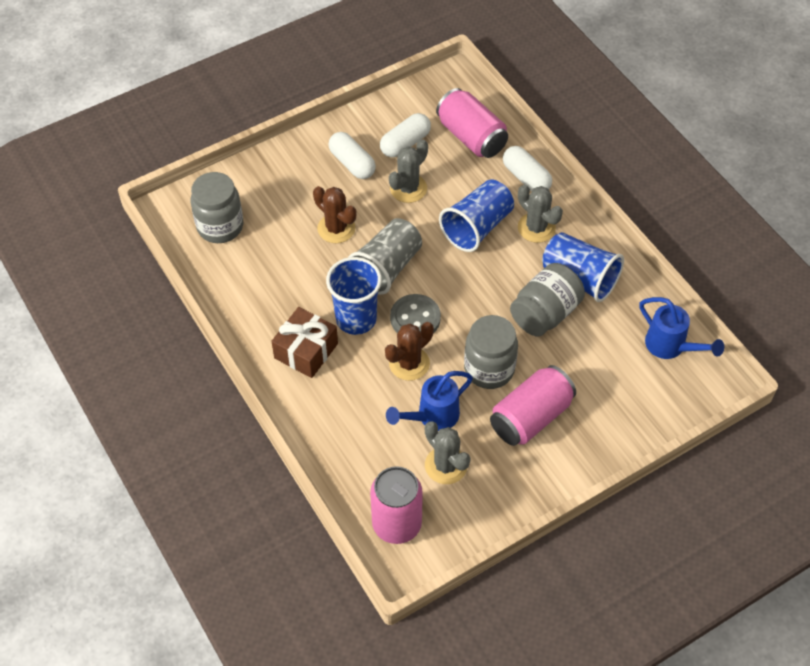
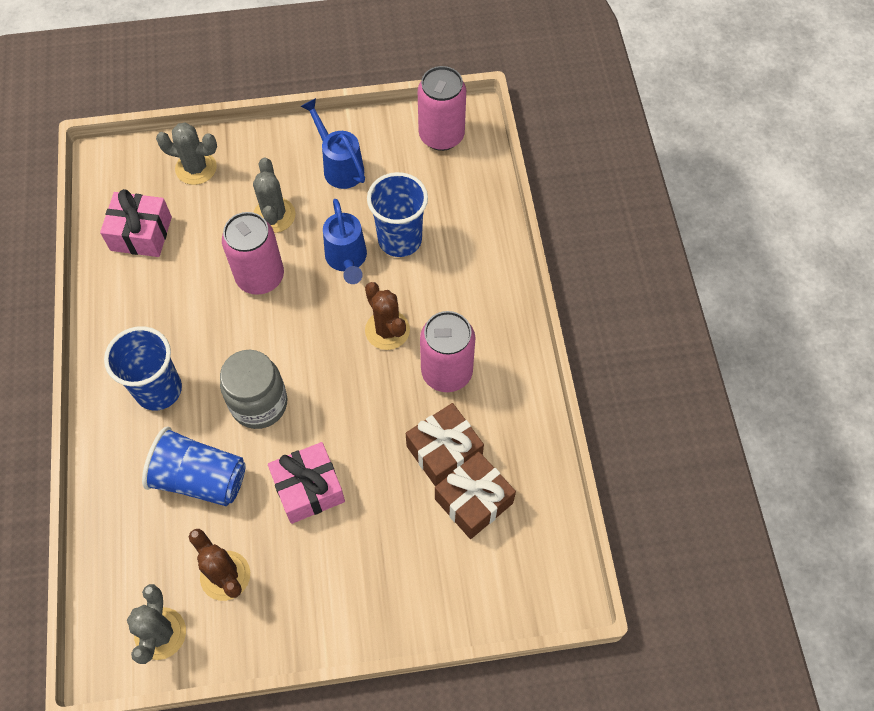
brown gift: [271,307,338,378] = 1 -> [406,403,484,486] [435,451,516,539] = 2
grey button: [390,294,441,333] = 1 -> none = 0
grey cup: [348,218,422,295] = 1 -> none = 0
grey jar: [191,172,243,243] [464,315,518,389] [510,263,585,337] = 3 -> [220,350,287,429] = 1
pink gift: none = 0 -> [100,189,172,257] [268,442,345,524] = 2
white capsule: [328,132,376,179] [380,113,431,157] [503,146,552,191] = 3 -> none = 0

